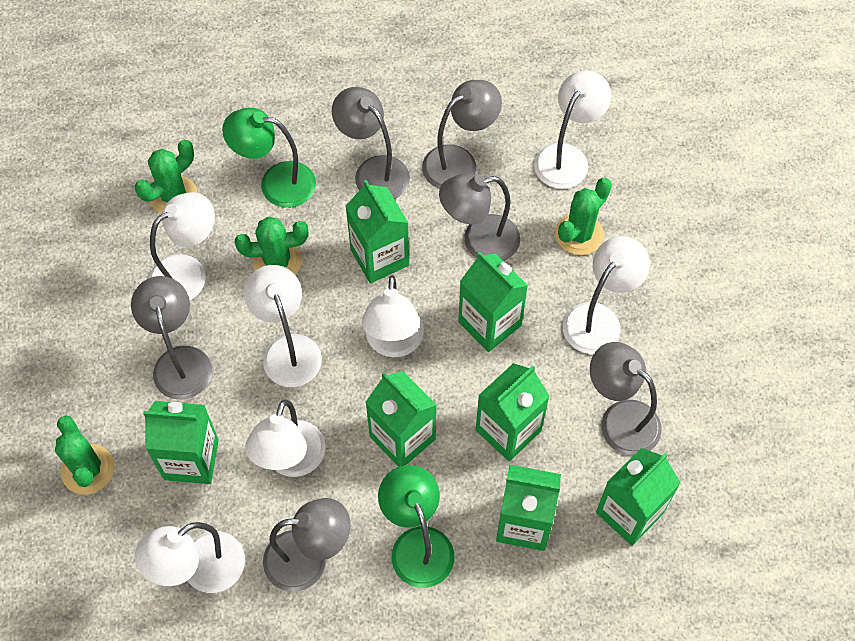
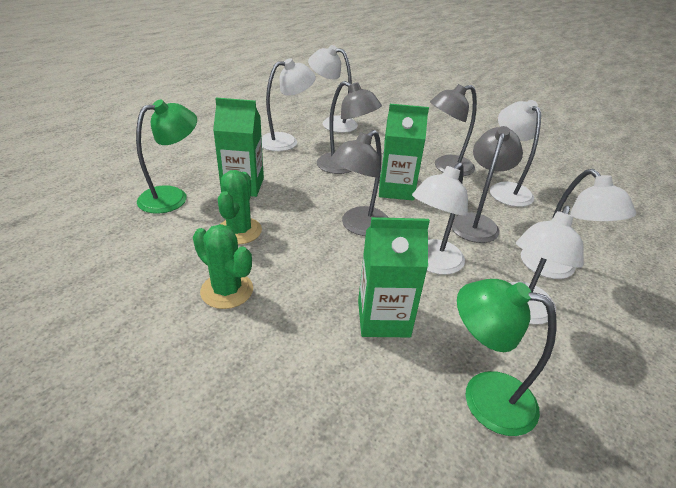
green cactus: [55,415,115,495] [135,140,197,214] [235,217,309,275] [555,177,612,255] = 4 -> [193,224,253,309] [218,170,262,245] = 2
green carton: [143,401,219,484] [346,180,409,283] [365,371,436,467] [458,252,528,352] [476,363,550,461] [496,465,561,551] [596,448,681,546] = 7 -> [213,98,264,197] [358,217,430,337] [379,104,429,201] = 3
grey lamp: [131,276,212,400] [263,498,350,591] [332,87,410,199] [422,80,502,189] [439,173,520,261] [590,342,662,456] = 6 -> [317,81,382,174] [330,130,389,236] [430,84,477,176] [452,126,523,243] = 4
white lamp: [135,522,245,593] [149,192,215,300] [244,265,322,387] [245,400,326,477] [362,275,424,357] [534,70,611,189] [563,236,650,354] = 7 -> [262,58,316,151] [308,45,358,133] [412,162,468,275] [490,100,541,207] [509,205,584,325] [521,169,636,279] = 6

